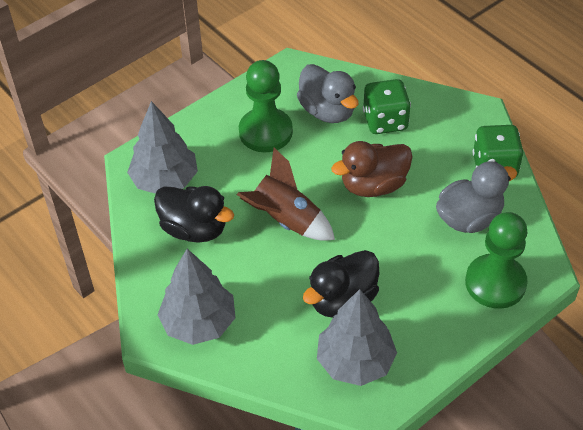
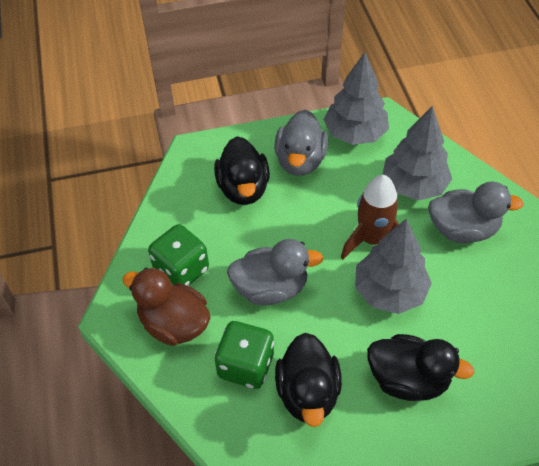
black duck: [154,186,234,243] [303,250,379,318] = 2 -> [214,136,270,205] [275,333,342,427] [367,334,474,401] = 3
green pawn: [239,60,293,152] [465,212,528,309] = 2 -> none = 0
grey duck: [297,64,359,123] [436,161,517,233] = 2 -> [227,239,323,305] [274,109,328,176] [428,181,524,243] = 3

